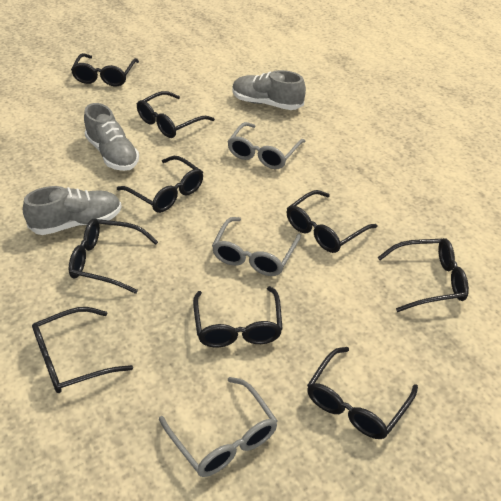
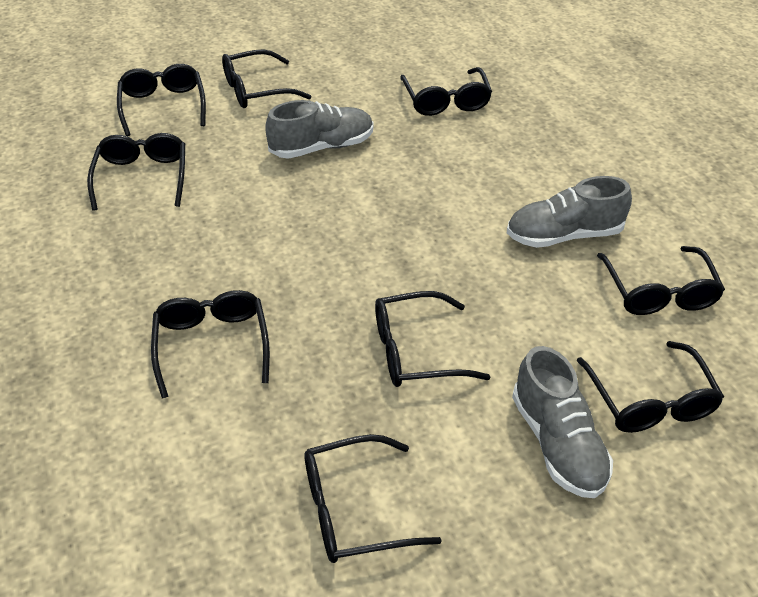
grey glasses: [159,377,278,477] [212,217,301,276] [227,122,306,169] = 3 -> none = 0

